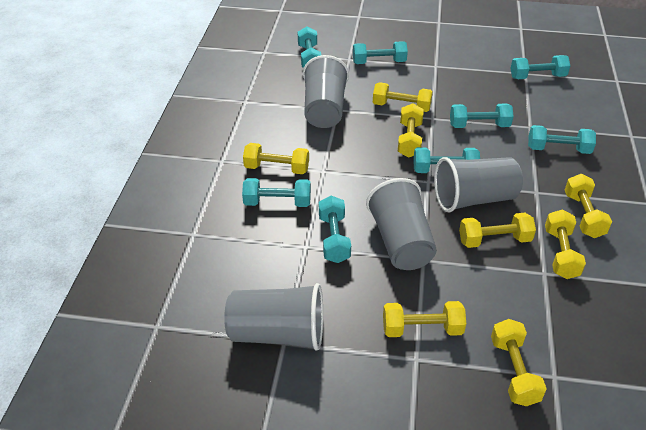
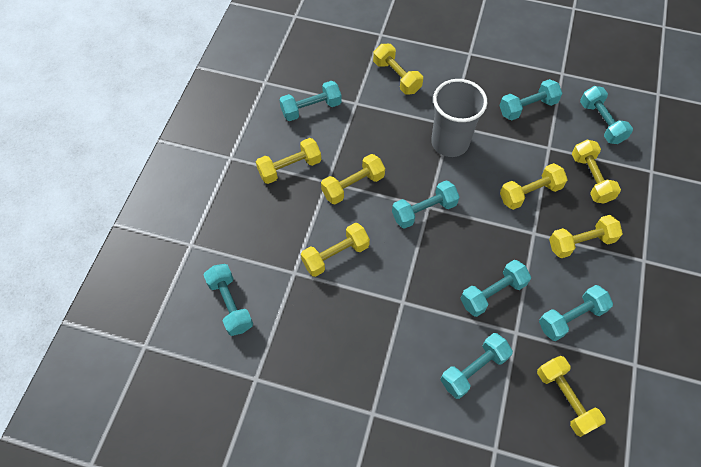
grey cup: [224,283,323,351] [303,55,349,128] [366,178,437,270] [434,157,523,213] = 4 -> [431,79,487,157] = 1

